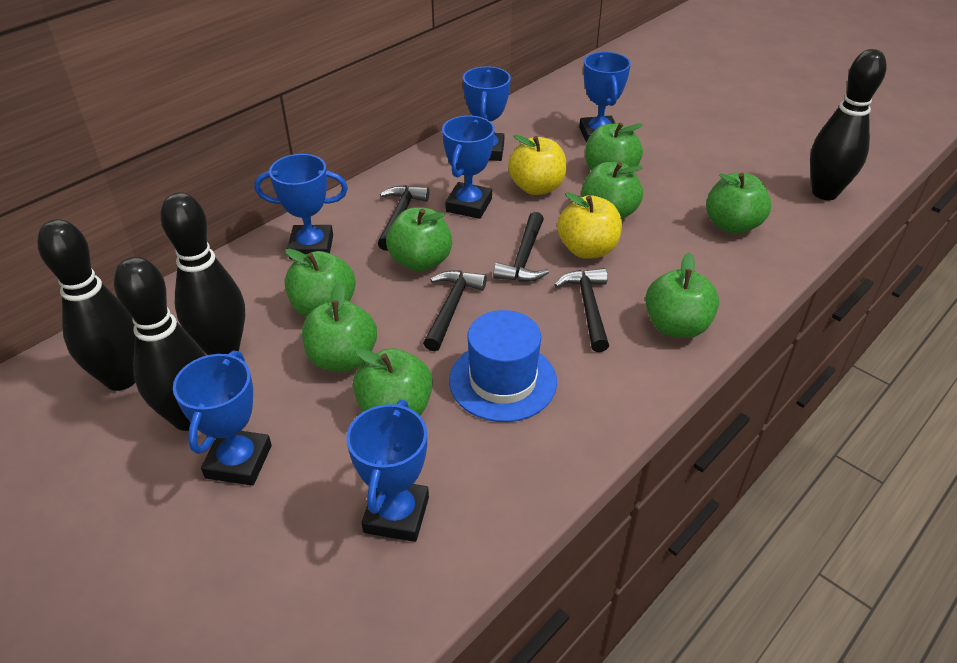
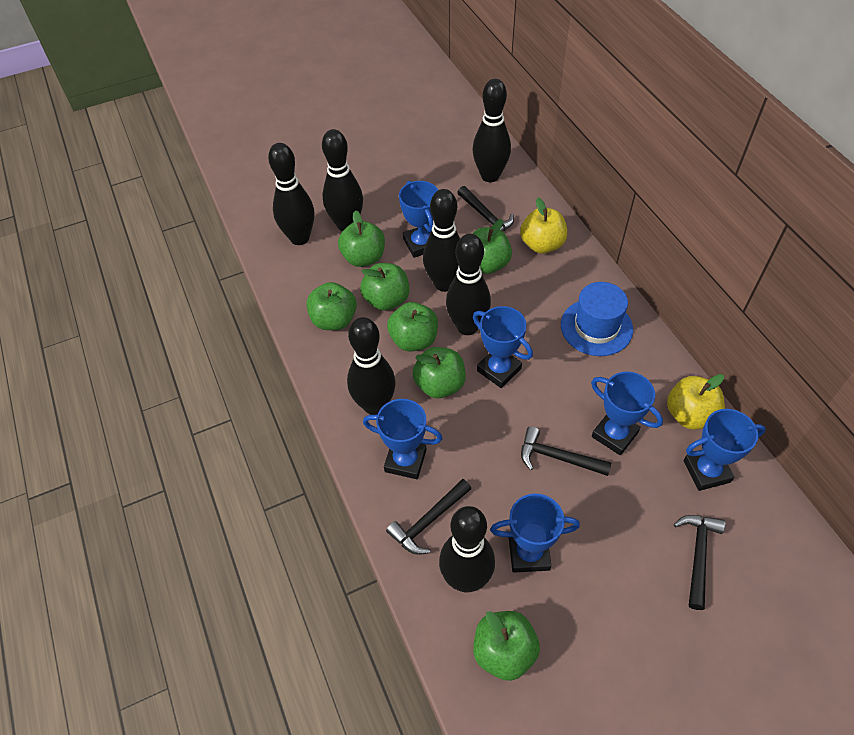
black bowling pin: [37,219,136,391] [114,257,206,431] [160,192,245,355] [810,49,887,200] = 4 -> [268,143,314,245] [322,129,363,232] [347,317,396,415] [423,189,460,292] [439,506,495,592] [446,234,491,335] [472,79,511,182] = 7
green apple: [285,249,356,317] [302,282,377,371] [353,348,433,415] [386,207,452,272] [581,162,643,219] [585,123,643,171] [645,253,719,338] [706,173,771,234] = 8 -> [307,282,357,330] [338,210,385,267] [360,263,409,311] [387,302,438,352] [412,347,466,398] [472,219,512,274] [473,611,540,681] = 7

